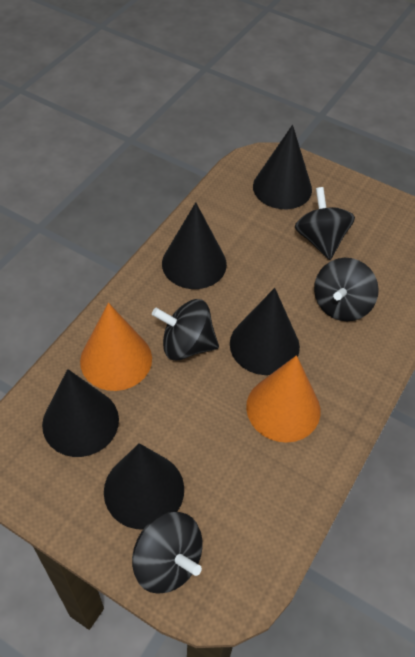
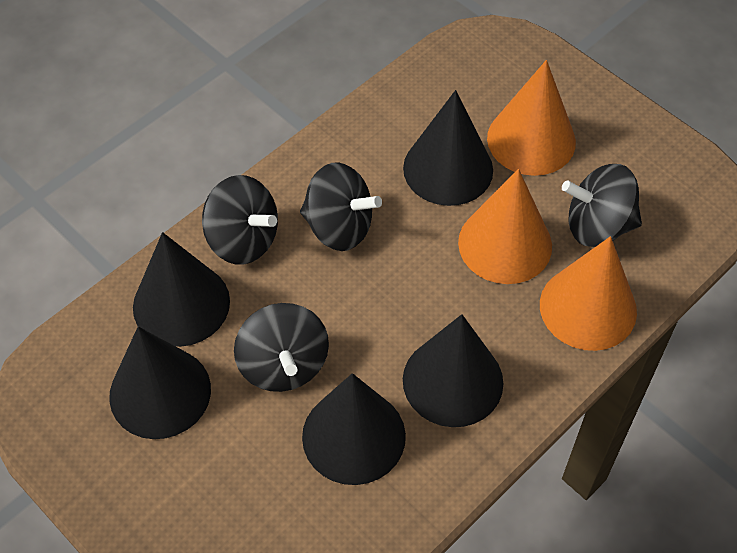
orange cone: [80,303,152,391] [246,355,320,443] = 2 -> [458,169,552,284] [487,60,576,176] [540,236,637,351] = 3

